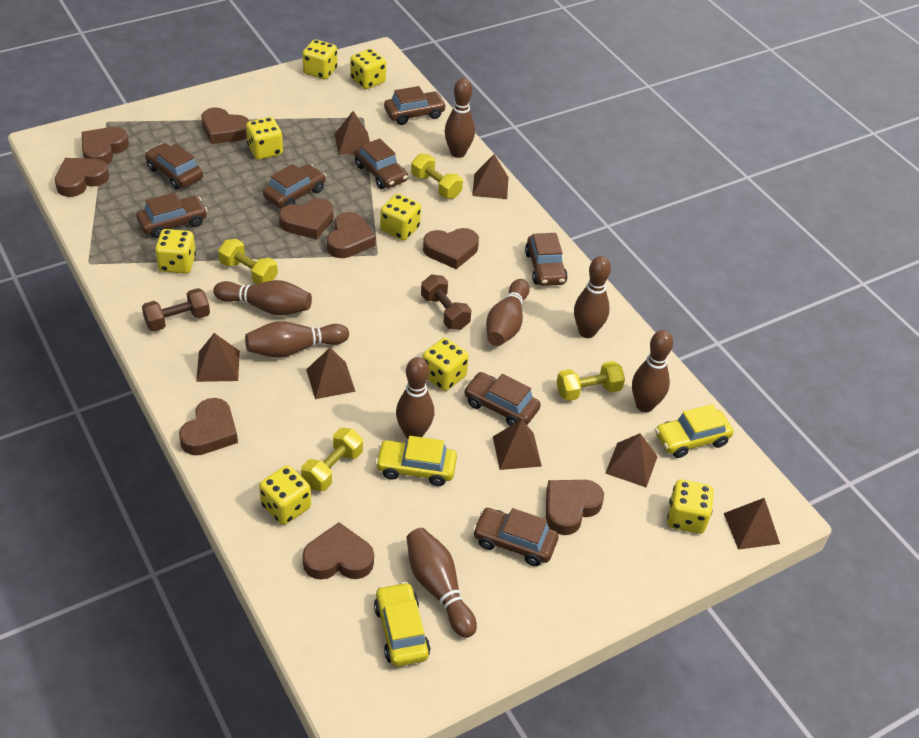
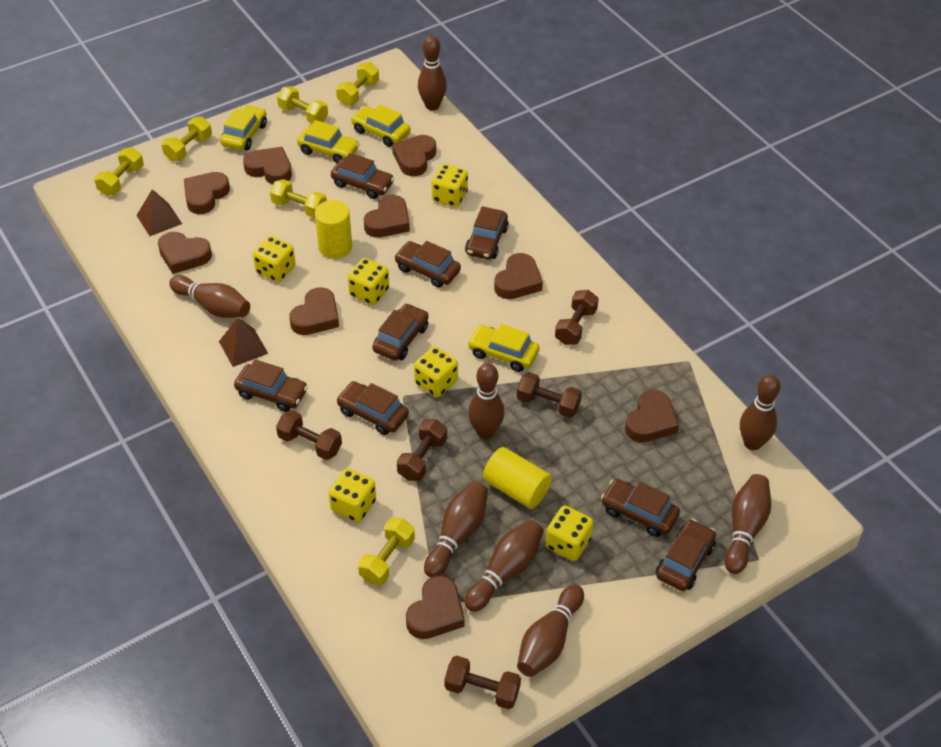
brown dumbbell: [142,288,210,332] [421,274,471,330] = 2 -> [276,410,342,460] [397,419,447,481] [444,656,521,709] [517,372,582,418] [555,290,599,345] = 5
brown pyramid: [196,333,240,382] [306,348,356,399] [334,111,370,155] [472,154,508,199] [493,420,542,470] [605,433,658,487] [724,498,780,550] = 7 -> [136,189,182,236] [219,318,268,367] = 2
yellow car: [374,582,430,667] [375,436,457,486] [655,404,733,458] = 3 -> [220,105,267,150] [297,120,360,163] [351,105,411,147] [468,324,540,372] = 4
yellow cylinder: none = 0 -> [315,200,352,259] [483,447,552,509] = 2
yellow dice: [155,229,196,274] [246,117,283,160] [259,465,311,525] [302,39,337,79] [350,49,386,89] [380,194,421,240] [423,338,469,391] [667,479,714,534] = 8 -> [253,236,296,282] [329,468,376,522] [348,258,389,305] [414,346,458,397] [432,164,468,207] [545,505,594,561] = 6
yellow dumbbell: [218,239,278,284] [301,428,363,491] [411,154,463,199] [556,361,625,401] = 4 -> [94,147,144,196] [162,116,212,161] [270,179,327,218] [277,86,328,123] [336,62,379,106] [358,518,415,585] = 6

